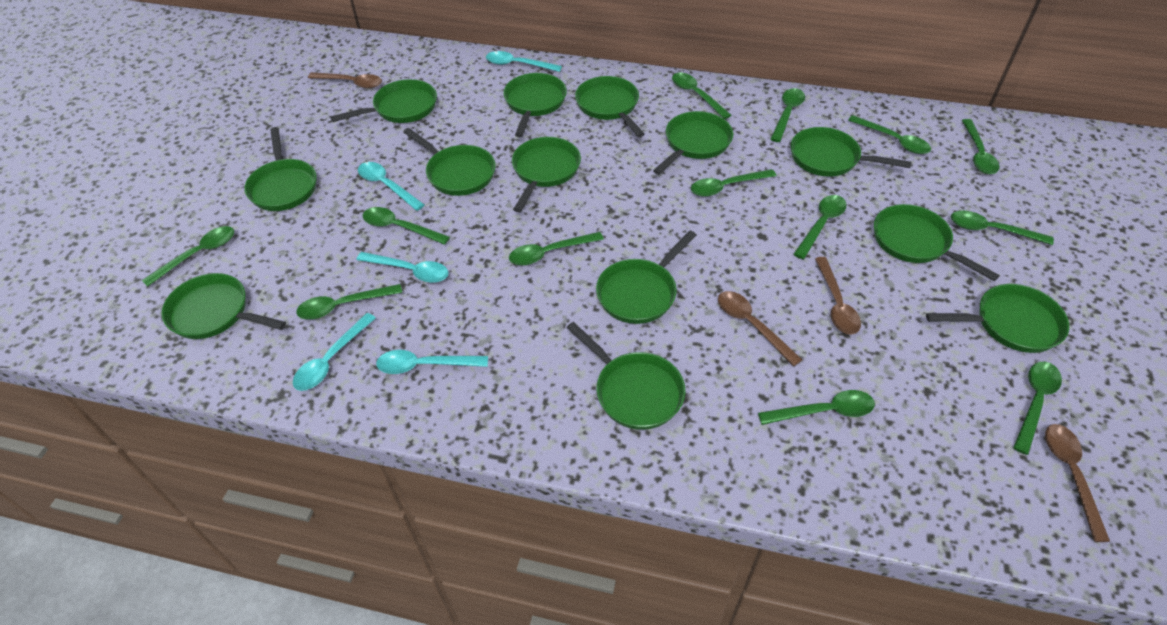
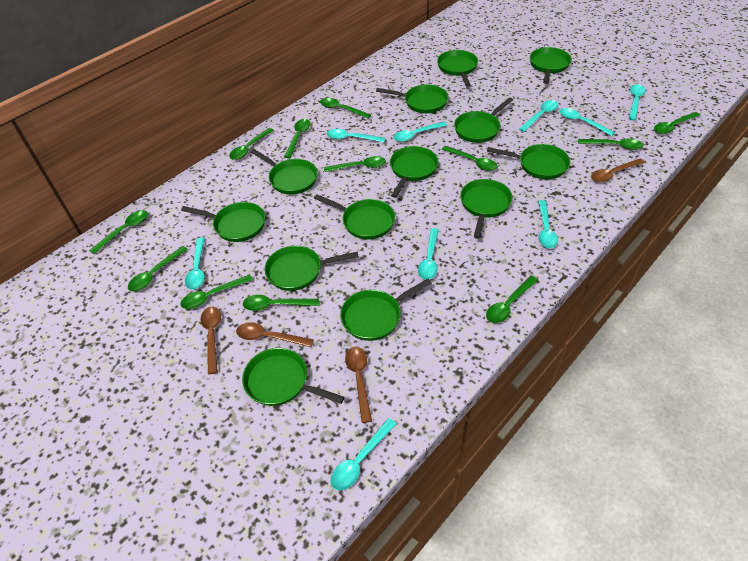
green spoon: [142,226,234,287] [296,284,402,319] [363,207,450,245] [509,232,604,266] [672,73,732,119] [691,169,776,197] [758,390,875,425] [770,88,805,142] [793,195,846,259] [848,115,931,154] [951,211,1054,245] [962,119,1000,174] [1013,362,1062,455] = 13 -> [89,210,148,254] [128,246,188,292] [180,274,253,309] [229,128,274,160] [243,295,319,311] [284,119,310,158] [320,98,371,119] [324,156,386,172] [442,146,498,171] [486,276,538,323] [578,138,643,150] [654,112,700,134] = 12
turquoise spoon: [293,313,376,391] [357,252,448,283] [358,162,424,211] [376,350,488,374] [486,51,562,72] = 5 -> [185,238,205,290] [327,129,385,142] [331,418,396,491] [393,121,448,142] [418,228,439,280] [519,100,558,132] [538,200,558,249] [560,108,615,136] [629,84,646,120] = 9

